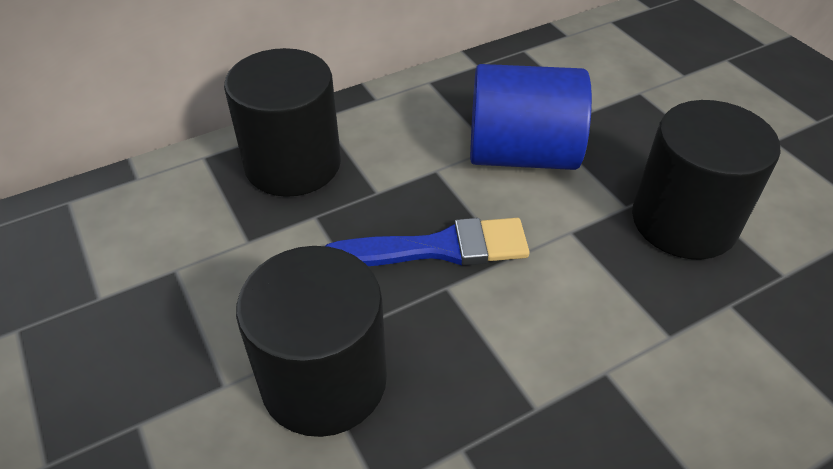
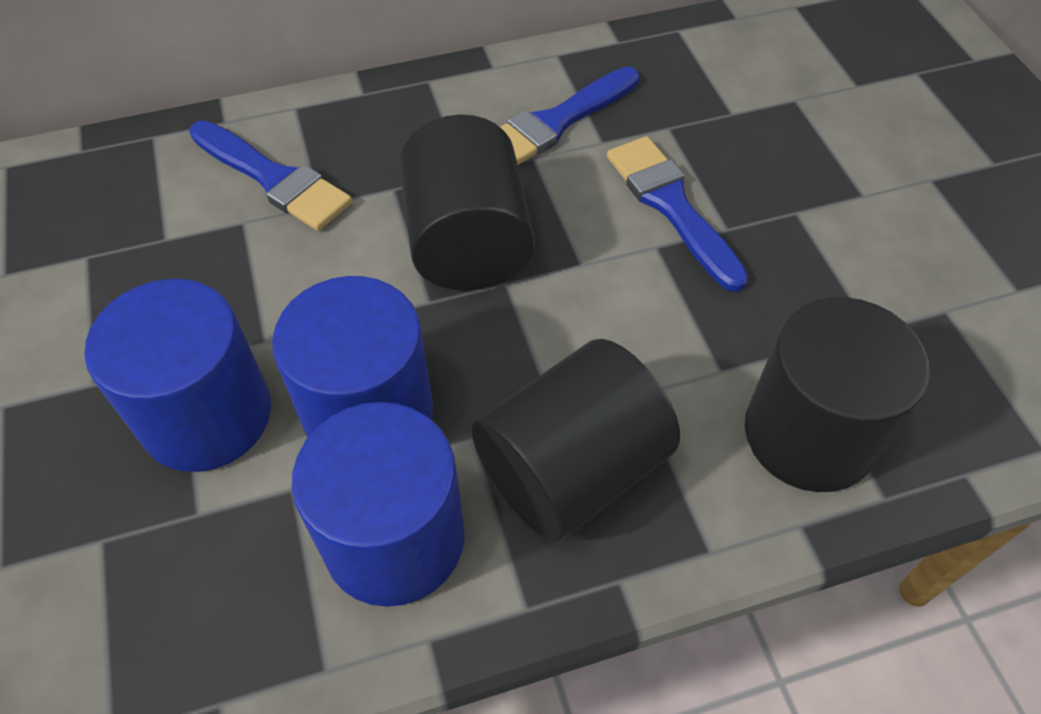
blue brush: [325,218,530,266] = 1 -> [189,120,352,231] [500,67,639,165] [607,136,749,292] = 3
blue cylinder: [470,64,592,170] = 1 -> [85,279,271,472] [272,276,433,438] [292,402,465,607] = 3

